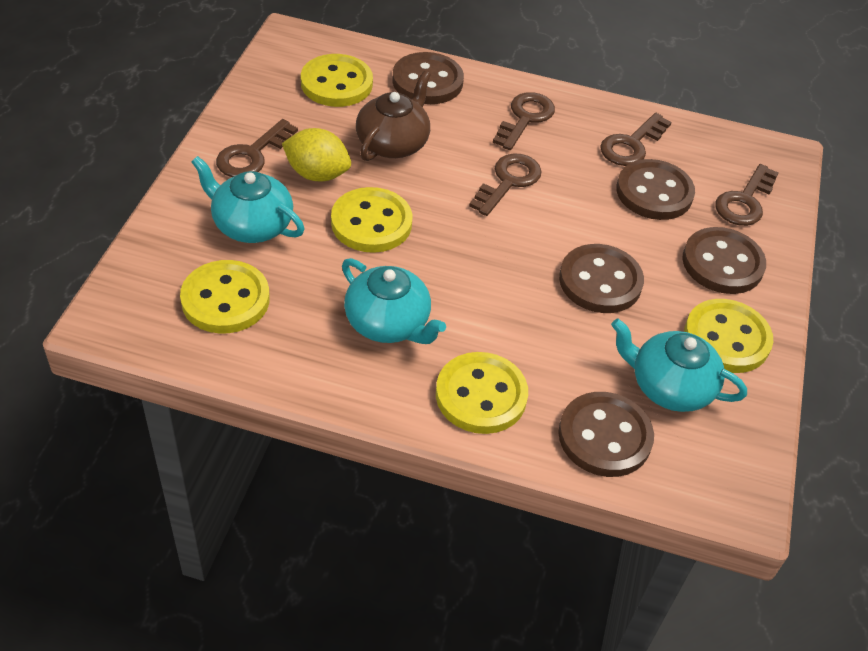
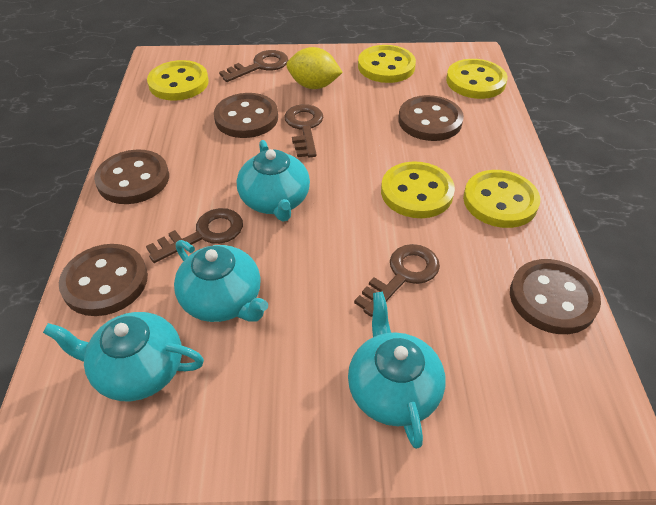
brown key: [216,119,298,177] [469,153,542,216] [493,92,555,150] [600,113,672,166] [715,164,778,226] = 5 -> [146,208,243,263] [219,50,288,82] [284,104,323,157] [354,244,440,317] = 4
brown teapot: [356,71,431,161] = 1 -> none = 0
turquoise teapot: [192,156,304,243] [342,258,446,344] [611,319,747,412] = 3 -> [43,312,204,401] [174,240,268,322] [237,140,310,222] [348,291,446,449] = 4

